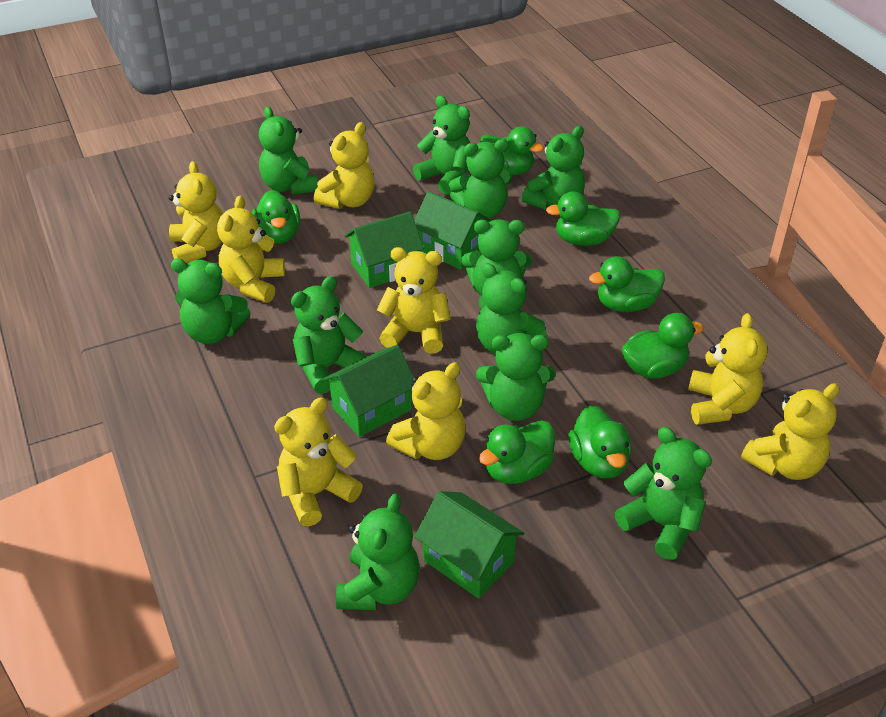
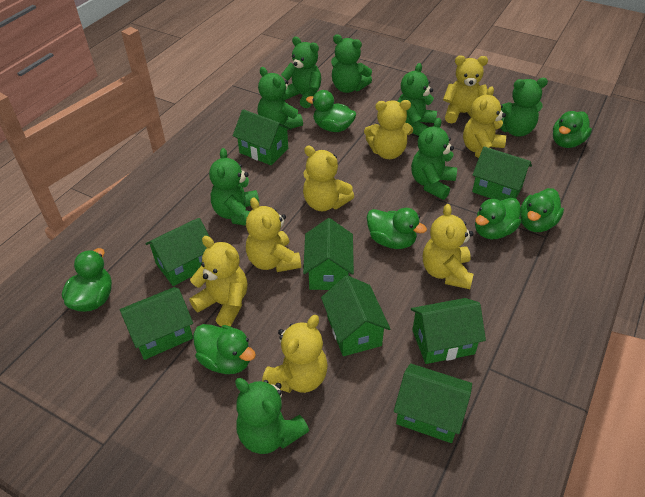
green house: [323,345,414,437] [344,211,424,288] [414,191,492,270] [414,491,524,599] = 4 -> [120,287,193,360] [145,218,210,286] [233,109,291,165] [303,218,354,290] [321,275,390,356] [394,363,472,443] [411,298,486,364] [472,147,532,201] = 8
green teddy bear: [171,259,251,344] [259,107,318,195] [291,276,367,394] [336,493,420,610] [413,95,470,195] [449,139,512,219] [461,219,532,296] [476,263,547,354] [476,333,556,421] [521,126,585,210] [615,427,712,560] = 11 -> [209,148,259,226] [235,378,309,454] [257,67,303,130] [281,37,321,108] [331,34,372,93] [398,63,437,136] [411,118,457,200] [500,78,548,137] = 8

